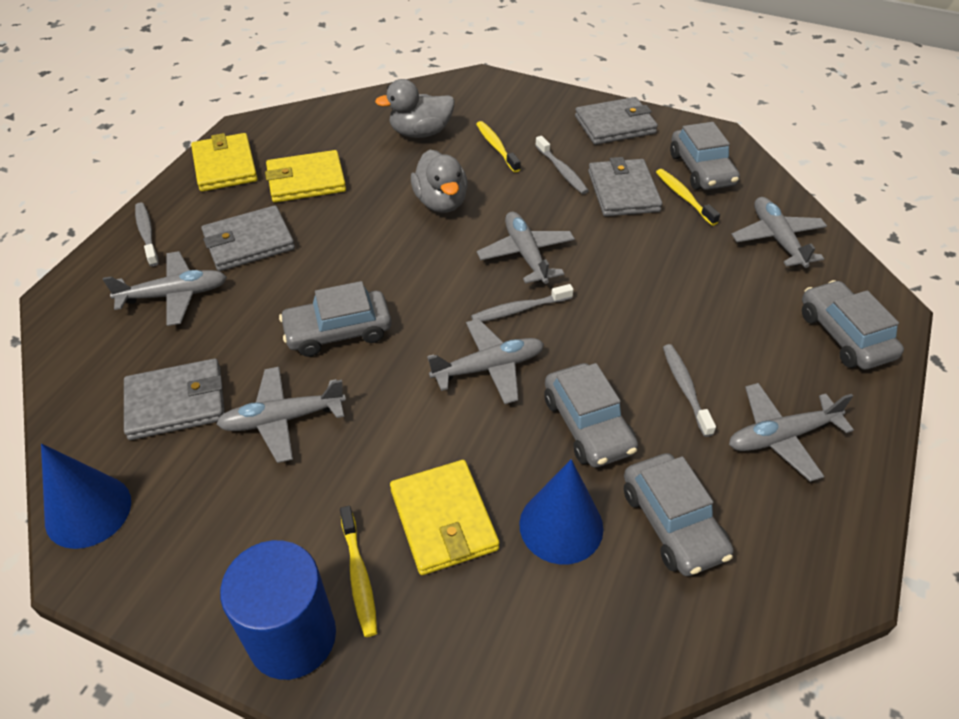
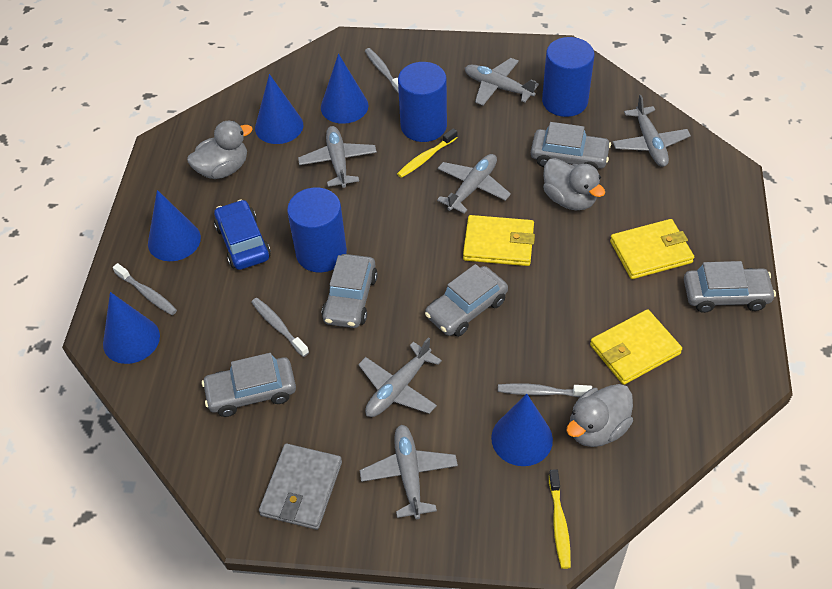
blue car: none = 0 -> [214,199,271,270] = 1
blue cone: [41,444,131,549] [519,459,603,564] = 2 -> [103,292,160,364] [148,190,201,261] [255,74,303,144] [321,54,368,124] [491,393,553,466] = 5
blue cylinder: [220,540,336,680] = 1 -> [287,187,347,273] [398,62,447,142] [542,37,594,117] = 3
grey duck: [375,79,455,138] [411,150,468,213] = 2 -> [187,121,253,179] [543,158,605,210] [566,384,633,447] = 3
grey wallet: [124,358,225,440] [201,205,295,271] [575,97,658,145] [588,157,662,216] = 4 -> [259,444,342,530] = 1
yellow toothbrush: [340,506,377,637] [476,121,521,173] [656,169,720,226] = 3 -> [397,128,458,178] [549,469,571,569] = 2

